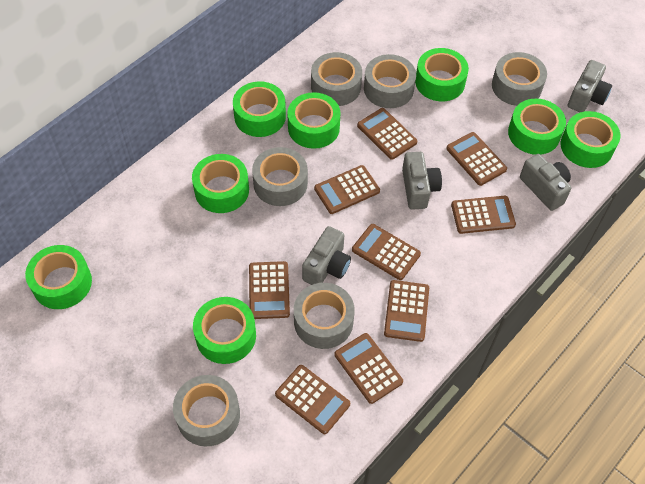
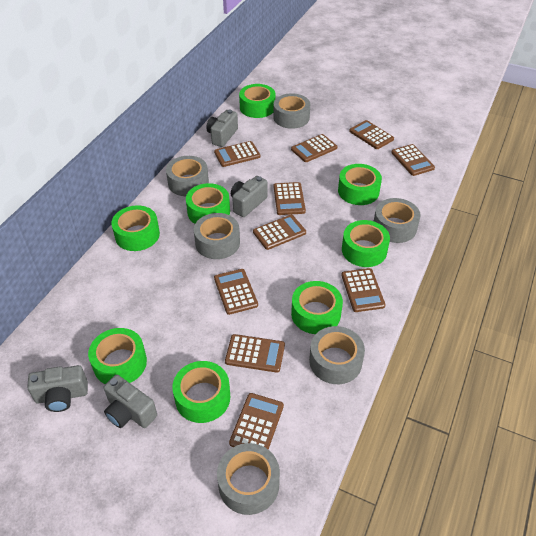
brown calculator: [249,261,290,319] [275,365,350,434] [314,165,380,214] [334,333,403,404] [352,224,421,280] [357,108,417,160] [384,280,429,342] [446,132,507,186] [451,196,516,234] = 9 -> [214,141,260,167] [214,269,258,315] [225,334,285,373] [229,393,284,450] [253,215,306,250] [273,182,306,215] [291,134,337,162] [341,268,386,312] [349,120,394,149] [391,144,435,176] = 10

